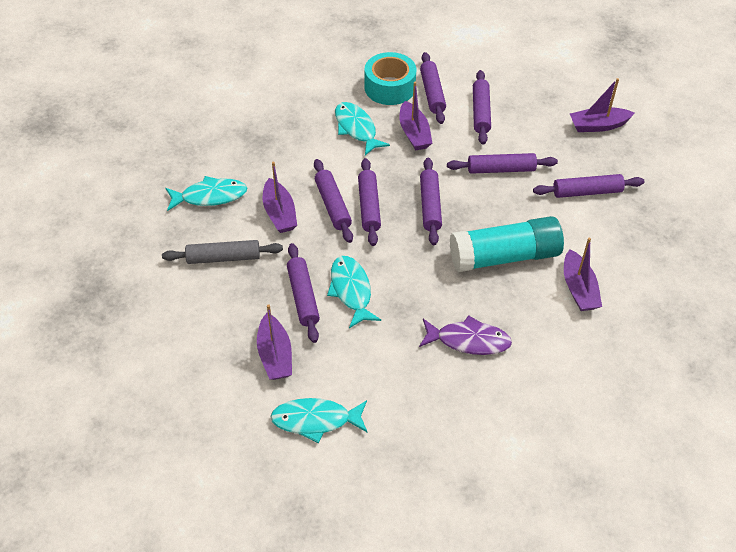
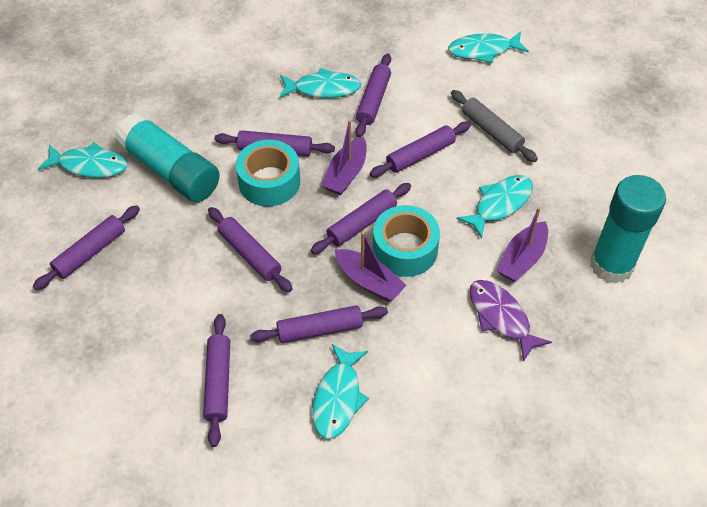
purple boat: [257,304,292,380] [263,162,297,233] [399,82,432,150] [564,238,602,311] [570,78,635,132] = 5 -> [322,120,367,195] [335,232,407,302] [496,207,548,282] = 3
turquoise fish: [166,176,247,211] [270,398,368,443] [327,256,381,328] [335,102,390,155] = 4 -> [38,142,127,178] [279,68,362,98] [312,344,369,439] [448,31,529,63] [456,175,533,238] = 5
turquoise glue stick: [450,216,564,272] = 1 -> [115,113,220,202] [590,175,666,284] = 2
turquoise tape: [364,52,416,105] = 1 -> [236,140,300,206] [373,205,440,277] = 2

